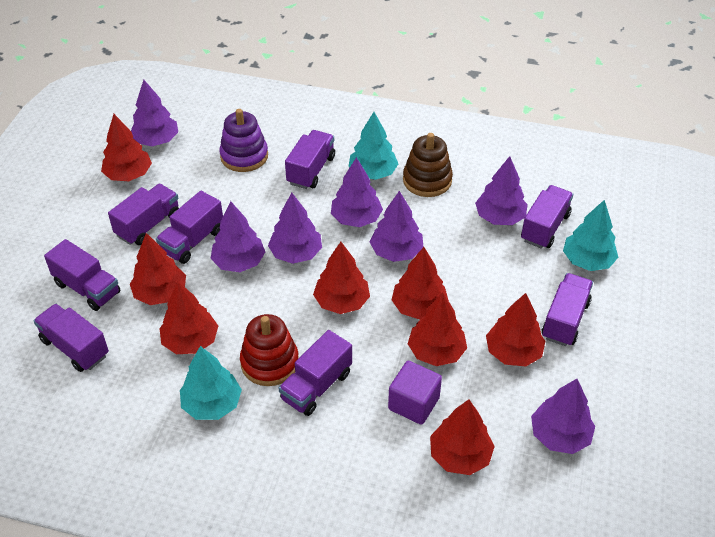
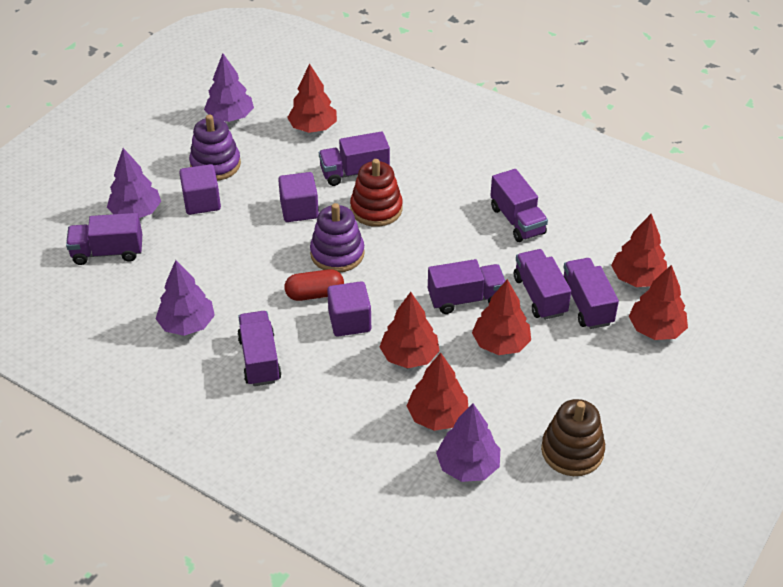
purple cube: [388,361,442,425] = 1 -> [179,164,221,215] [278,172,319,222] [327,281,371,337] = 3
purple stacking toy: [219,109,268,172] = 1 -> [189,115,241,181] [310,203,365,273] = 2
purple tree: [131,80,178,146] [211,201,265,272] [268,193,322,264] [331,157,383,227] [370,191,423,262] [475,156,528,225] [531,379,595,454] = 7 -> [107,148,161,218] [156,260,215,336] [204,53,254,122] [436,403,500,482] = 4
purple truck: [33,304,109,372] [44,239,120,311] [108,184,179,245] [156,191,223,264] [279,330,352,416] [285,130,335,189] [521,185,573,249] [542,273,593,346] = 8 -> [66,213,142,265] [237,311,281,386] [319,131,390,186] [428,259,506,314] [490,169,548,242] [514,249,571,320] [564,258,619,329] = 7
red capsule: none = 0 -> [285,269,344,301] = 1
red tree: [101,114,152,181] [130,233,186,305] [159,282,218,354] [313,242,370,314] [392,247,449,319] [408,292,467,366] [430,400,495,475] [486,293,545,367] = 8 -> [287,63,337,133] [380,292,440,369] [407,353,468,431] [472,279,531,355] [611,214,667,287] [629,265,688,340] = 6
turquoise tree: [180,346,242,420] [348,112,398,180] [563,200,618,271] = 3 -> none = 0

